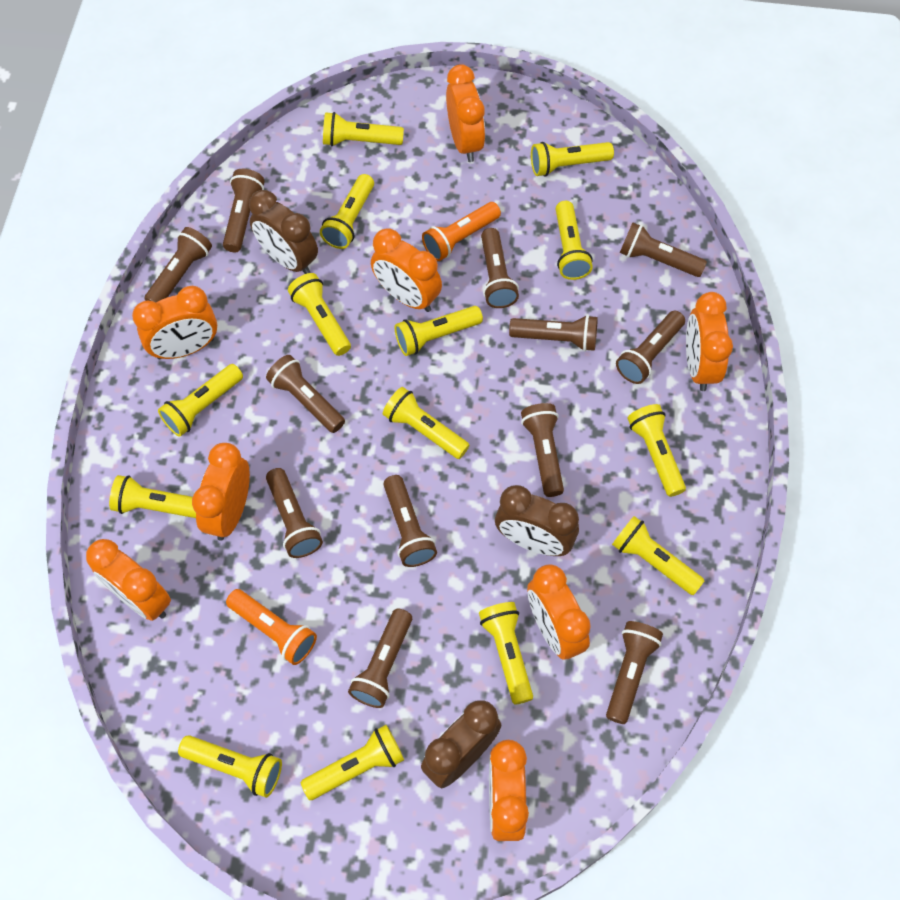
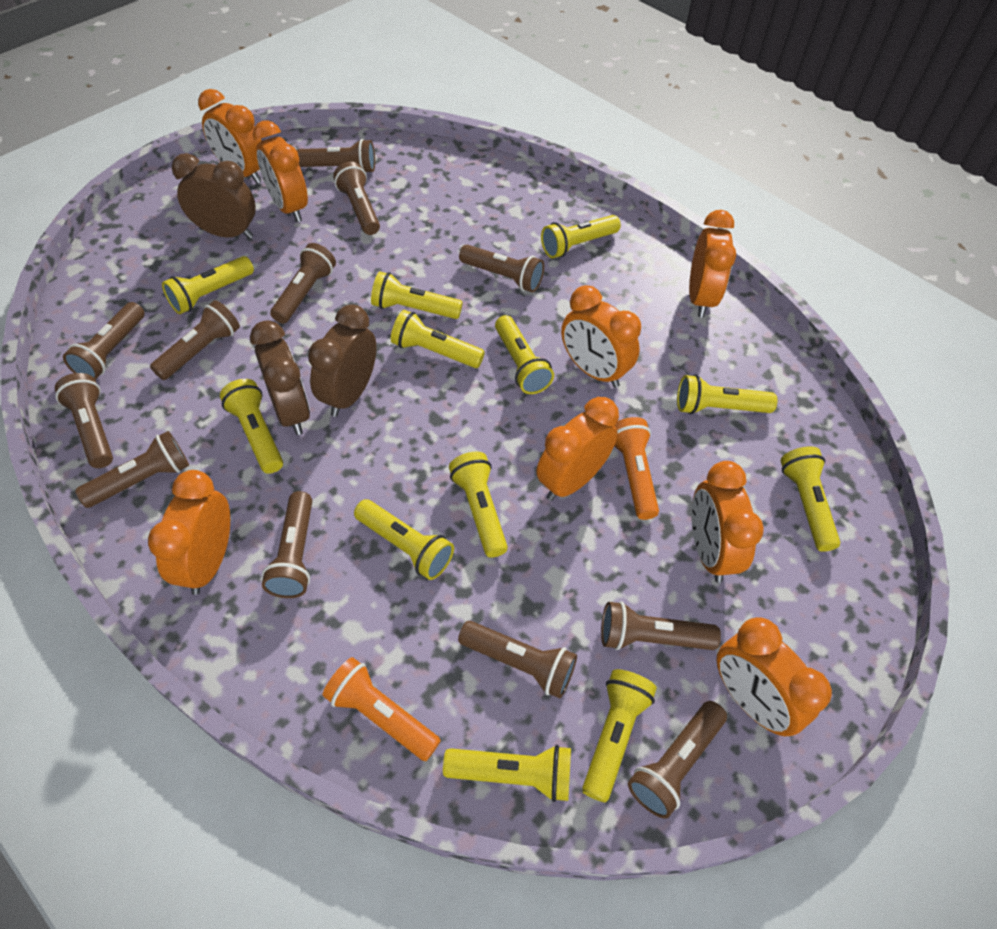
yellow flashlight: [109,475,196,518] [158,364,243,437] [178,735,282,798] [288,273,351,356] [301,725,404,800] [320,174,374,249] [323,112,404,146] [383,387,470,459] [395,306,483,356] [479,602,533,705] [531,142,614,177] [556,201,593,280] [612,516,705,595] [627,404,686,497] = 14 -> [162,256,254,314] [220,379,283,474] [354,499,454,580] [371,271,463,319] [391,310,485,368] [443,745,571,802] [449,452,508,558] [495,315,554,394] [541,215,621,258] [582,669,657,803] [677,374,777,414] [781,446,840,552] = 12

